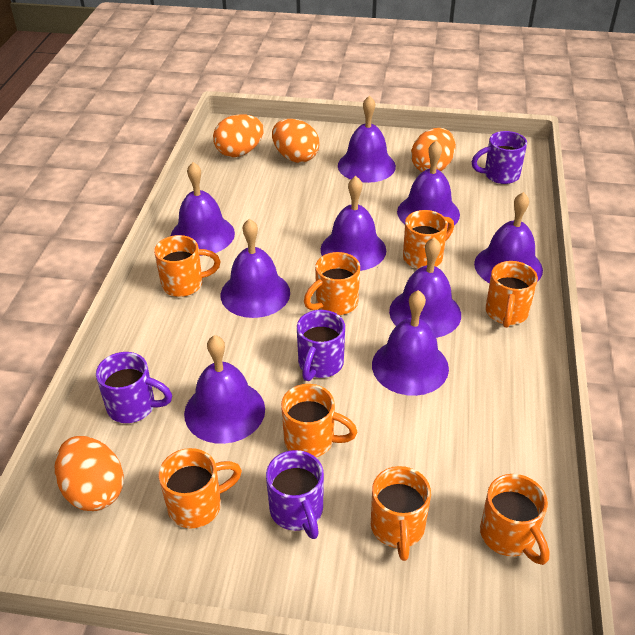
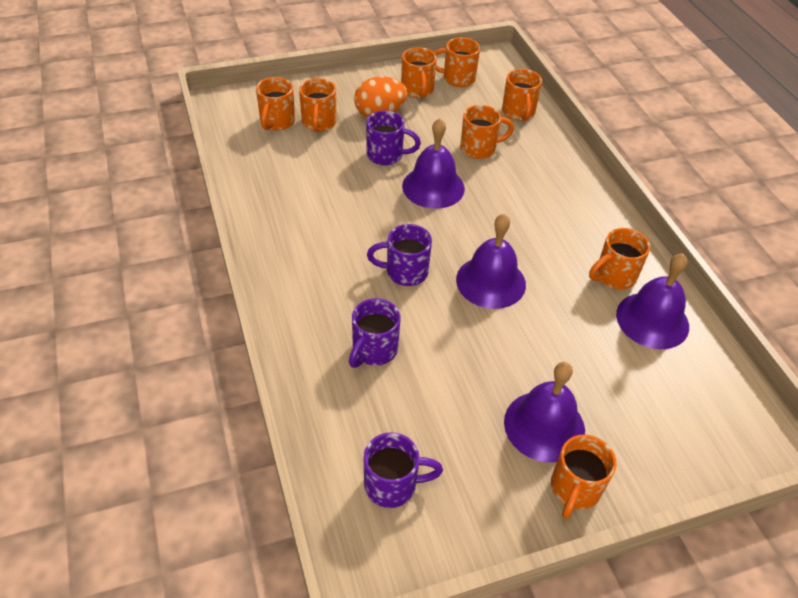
orange egg: [55,436,124,511] [213,114,264,157] [272,119,319,163] [411,128,456,172] = 4 -> [354,76,407,118] = 1
purple bell: [171,162,235,256] [184,335,265,444] [221,219,290,318] [321,176,386,271] [338,95,396,183] [372,290,449,396] [389,237,461,338] [397,140,460,228] [474,192,543,283] = 9 -> [402,118,465,209] [456,214,526,309] [504,362,585,462] [616,253,689,349] = 4

